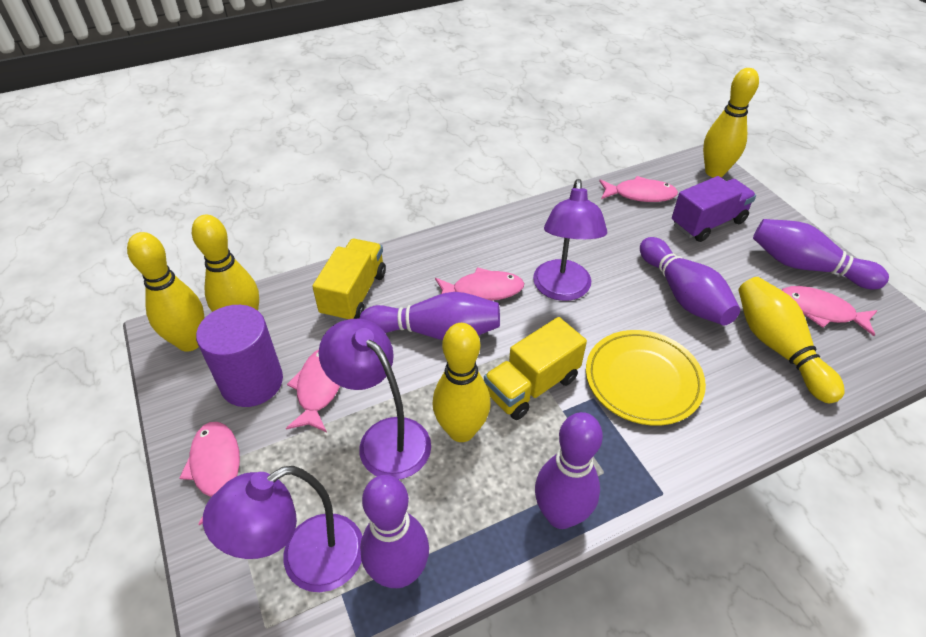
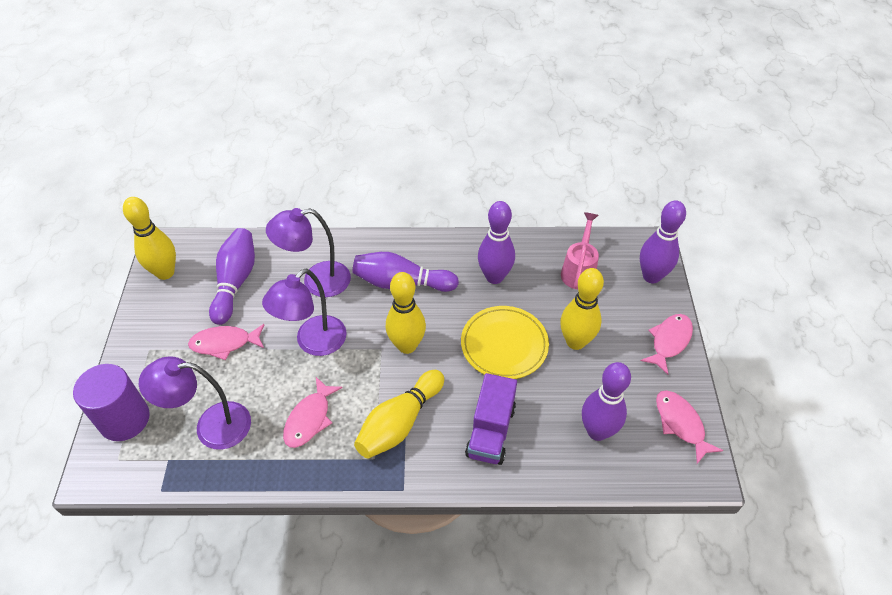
pink fish: [179,422,240,525] [286,349,340,432] [435,267,524,301] [599,176,678,202] [782,286,878,336] = 5 -> [188,324,265,360] [283,377,343,448] [641,314,693,375] [656,390,724,464] = 4
pink watering can: none = 0 -> [561,212,599,289] = 1
yellow bowling pin: [127,232,204,352] [192,215,259,312] [433,323,491,442] [703,68,759,178] [738,277,845,404] = 5 -> [123,197,176,280] [354,370,444,458] [386,272,426,354] [560,268,604,350] = 4
yellow truck: [312,239,386,321] [484,317,587,420] = 2 -> none = 0

